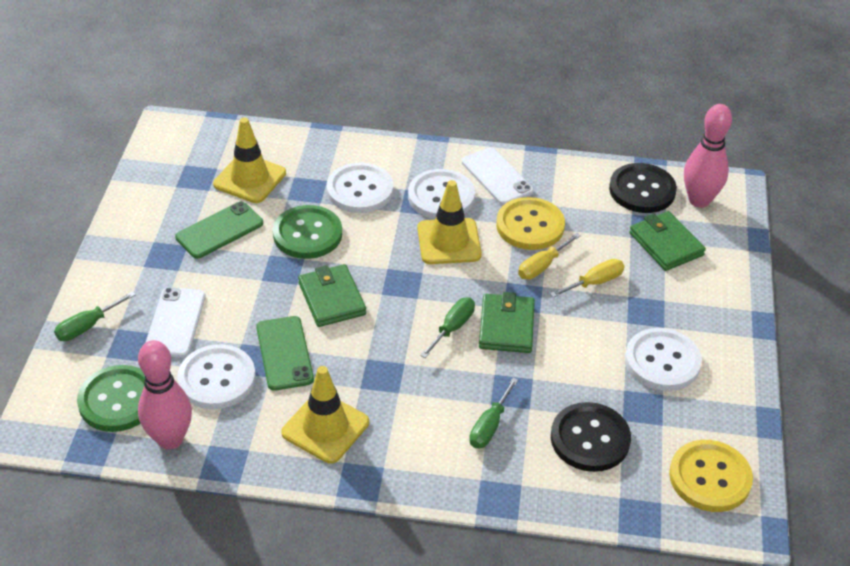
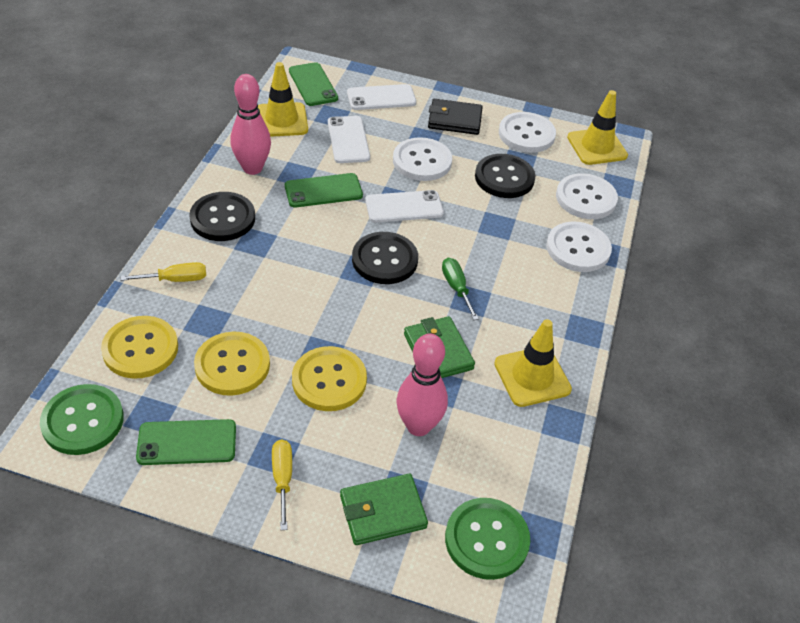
black button: [551,402,631,472] [609,163,677,213] = 2 -> [189,192,255,241] [352,232,418,284] [475,154,536,198] = 3
black wallet: none = 0 -> [428,99,483,135] = 1
green phone: [175,202,263,259] [256,316,314,391] = 2 -> [136,419,236,465] [285,173,363,208] [289,62,338,106] = 3
green screwdriver: [54,291,136,341] [420,298,475,358] [469,378,518,448] = 3 -> [442,258,479,320] = 1
green wallet: [298,264,366,327] [479,292,535,353] [629,211,706,271] = 3 -> [340,474,428,545] [404,316,475,378] = 2
white phone: [145,287,206,358] [462,147,534,205] = 2 -> [328,116,370,163] [347,84,416,110] [365,190,444,222] = 3
yellow button: [496,197,565,250] [669,440,753,512] = 2 -> [101,316,178,379] [194,332,270,396] [292,346,367,411] = 3

